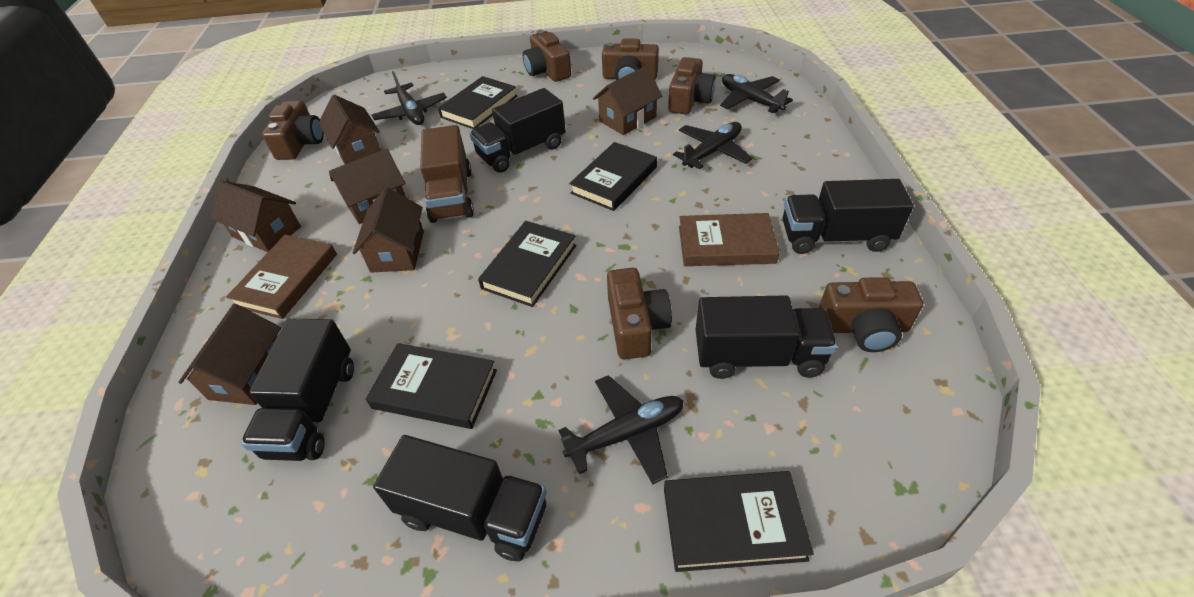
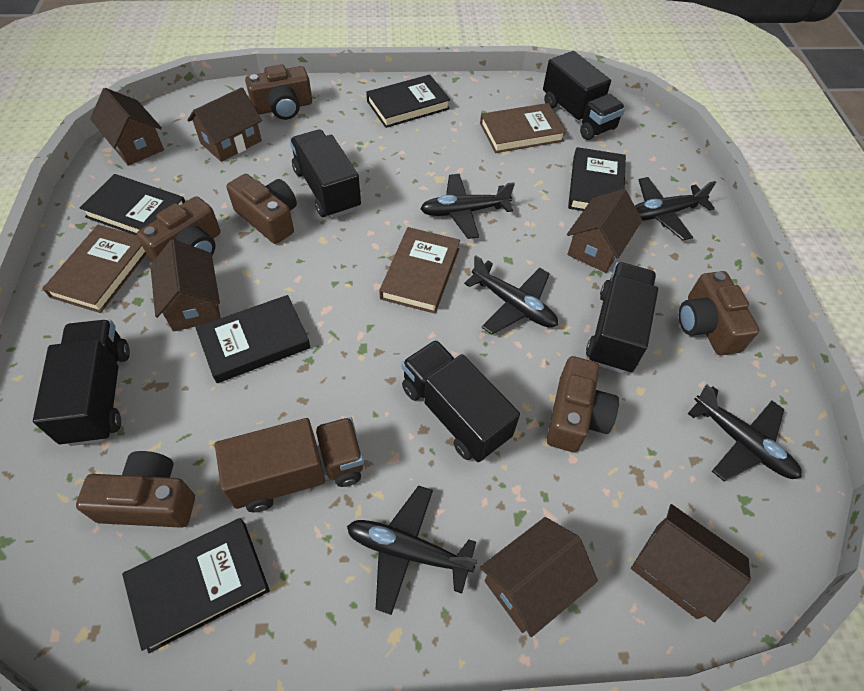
black plane: [371,71,447,125] [559,375,684,484] [673,122,753,169] [720,74,793,113] = 4 -> [347,485,477,615] [420,174,515,239] [464,255,558,334] [635,177,716,240] [687,384,802,482] = 5
brown book: [226,235,337,319] [679,213,780,266] = 2 -> [42,225,147,313] [379,227,460,314] [480,103,566,153] = 3

